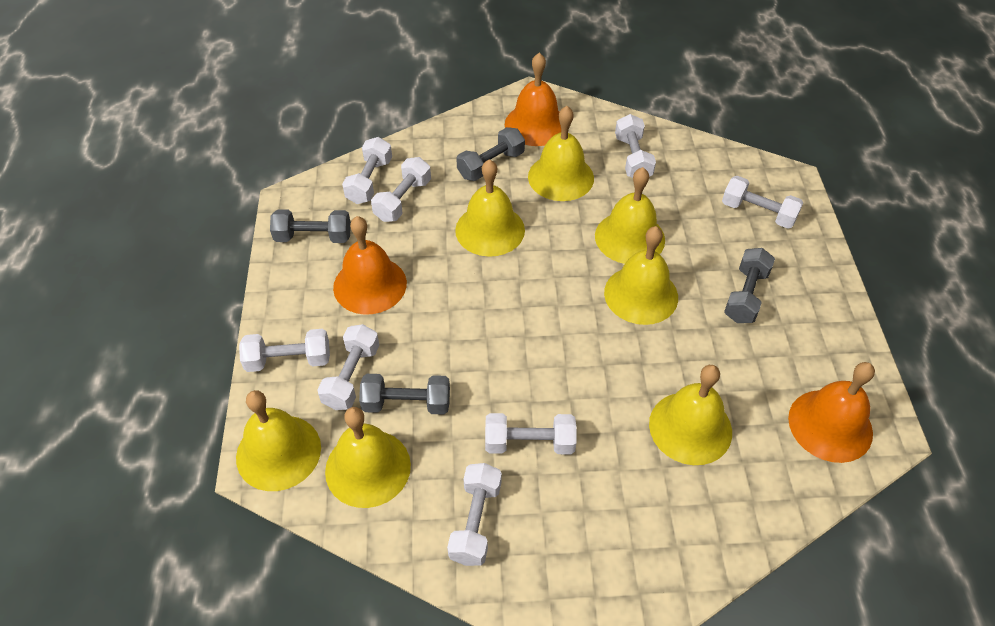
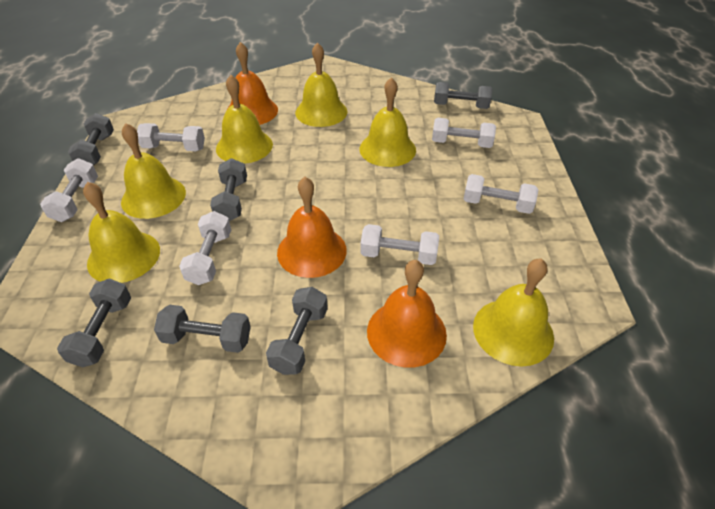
grey dumbbell: [270,209,351,243] [359,374,450,415] [456,127,525,181] [724,248,775,323] = 4 -> [57,278,131,367] [68,113,114,165] [154,305,251,353] [210,158,247,221] [266,287,328,375] [434,82,493,109] = 6
white dumbbell: [239,329,330,372] [317,324,379,410] [342,137,392,204] [371,157,431,222] [447,463,502,566] [485,413,576,454] [615,114,656,178] [722,176,803,229] = 8 -> [40,158,98,222] [137,123,205,151] [179,211,231,285] [360,224,439,265] [432,118,496,148] [464,174,538,214] = 6
yellow bell: [236,390,321,491] [325,407,411,508] [455,159,525,257] [528,106,594,201] [595,167,665,264] [604,226,678,325] [649,365,732,465] = 7 -> [83,182,160,283] [121,123,186,219] [216,75,273,164] [295,42,348,127] [359,77,416,167] [473,258,554,366] = 6

